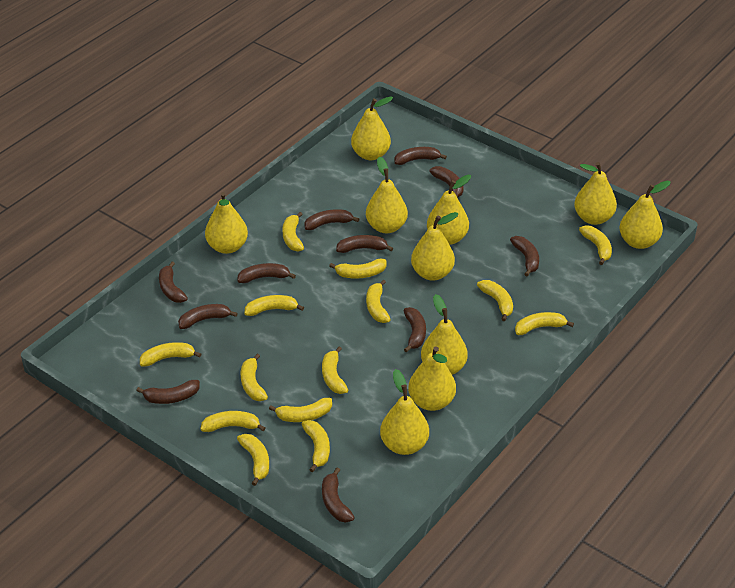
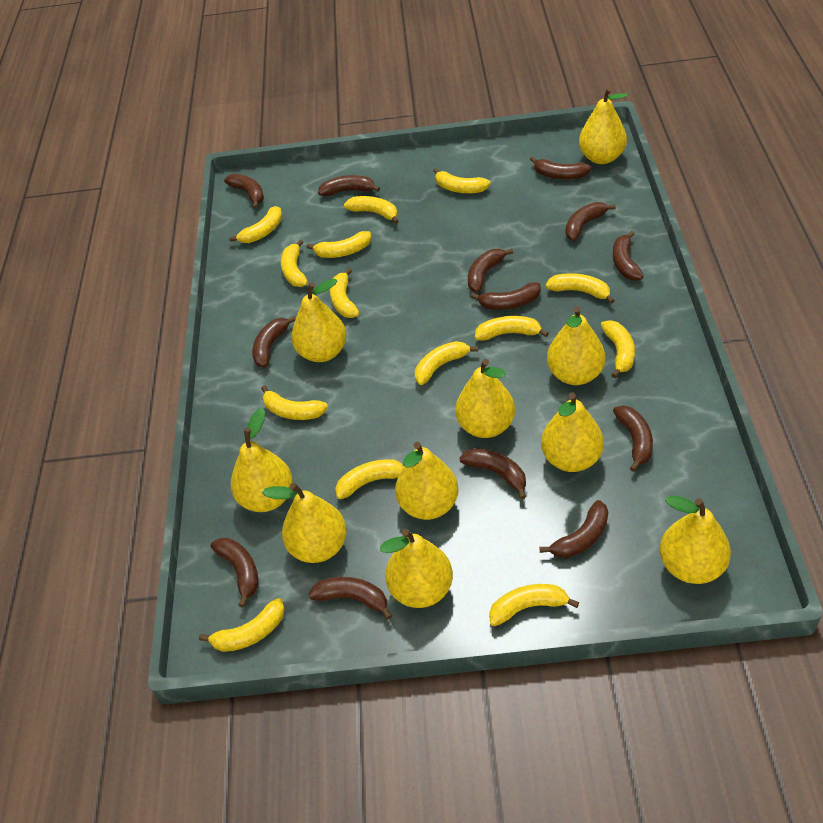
brown banana: [136,380,200,404] [159,262,188,303] [178,304,238,329] [237,263,296,283] [304,209,359,230] [322,468,355,523] [336,235,393,253] [394,147,447,165] [404,307,426,353] [430,166,464,198] [510,236,539,276] = 11 -> [210,538,258,608] [224,174,264,209] [252,316,296,367] [309,577,392,620] [318,175,380,196] [459,448,526,500] [468,248,513,292] [471,282,541,310] [530,156,592,179] [539,500,608,558] [565,202,616,241] [613,231,644,281] [613,405,653,472] = 13

